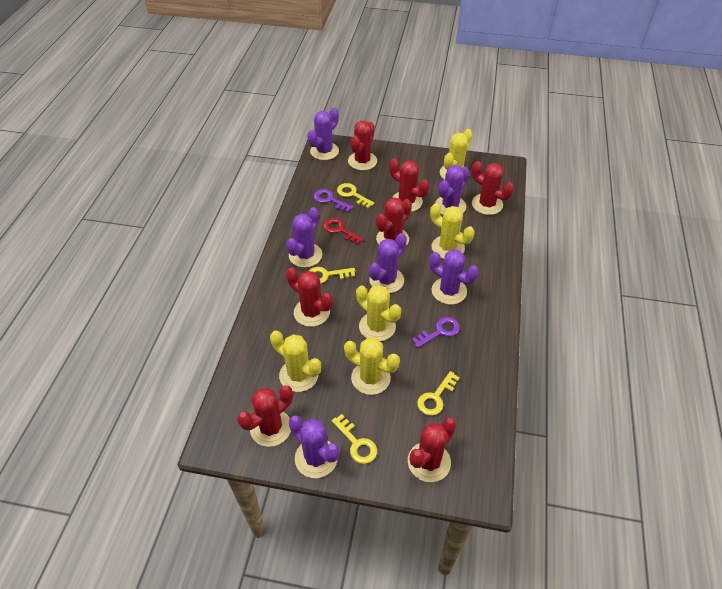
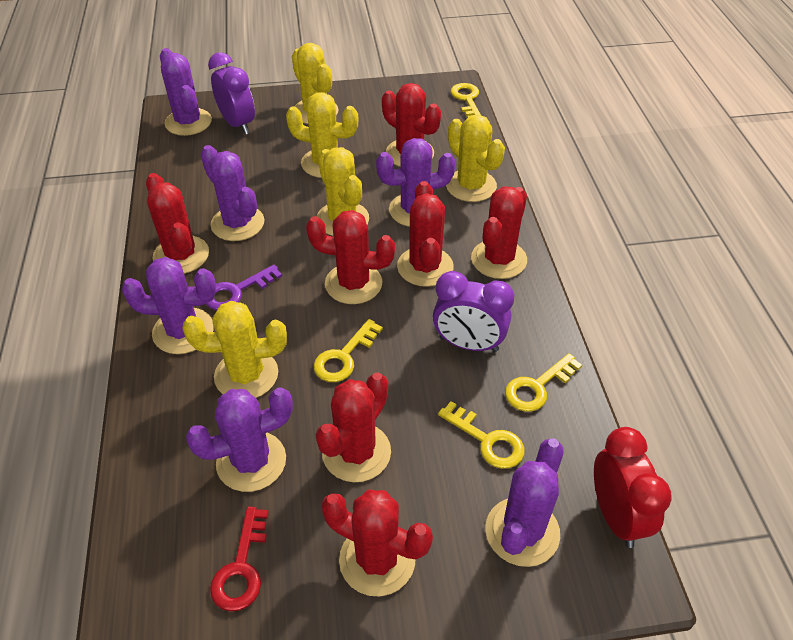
purple clock: none = 0 -> [208,52,255,134] [433,271,514,352] = 2
purple key: [314,189,353,213] [412,317,460,348] = 2 -> [206,264,282,310] = 1
red clock: none = 0 -> [594,427,672,548] = 1

